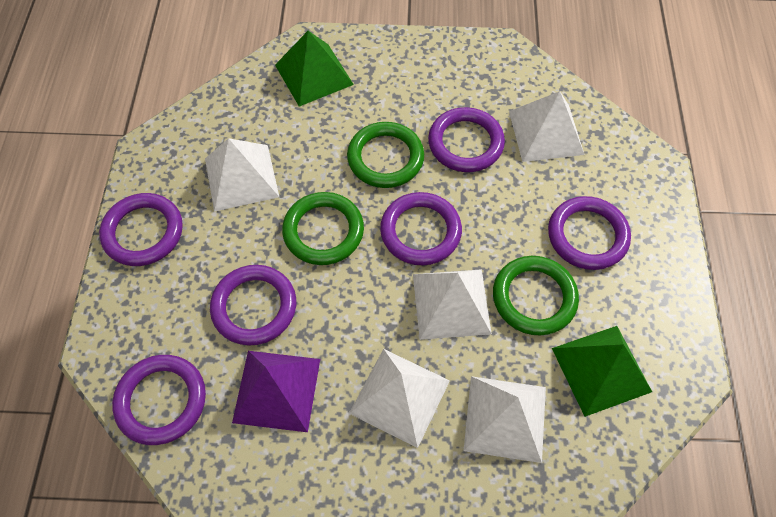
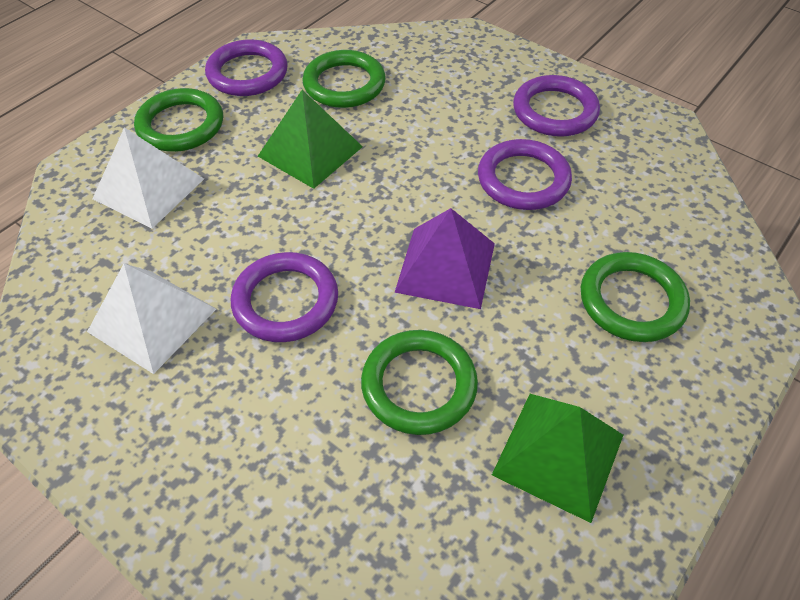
green ring: [282,192,364,265] [347,122,424,188] [493,256,579,335] = 3 -> [134,88,223,152] [302,50,386,108] [361,330,478,435] [581,252,690,342] = 4
purple ring: [99,193,183,266] [112,355,206,445] [210,265,296,346] [380,192,462,265] [428,107,505,172] [548,196,631,270] = 6 -> [205,39,288,96] [231,252,338,342] [478,139,572,210] [513,75,600,137] = 4
white pyramid: [205,138,279,212] [349,349,450,448] [413,269,492,340] [464,376,546,463] [509,91,585,162] = 5 -> [87,264,216,374] [92,127,204,228] = 2

